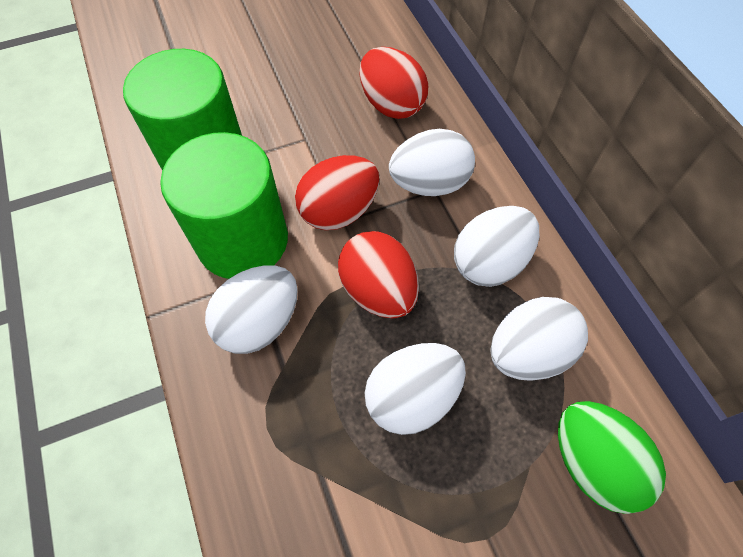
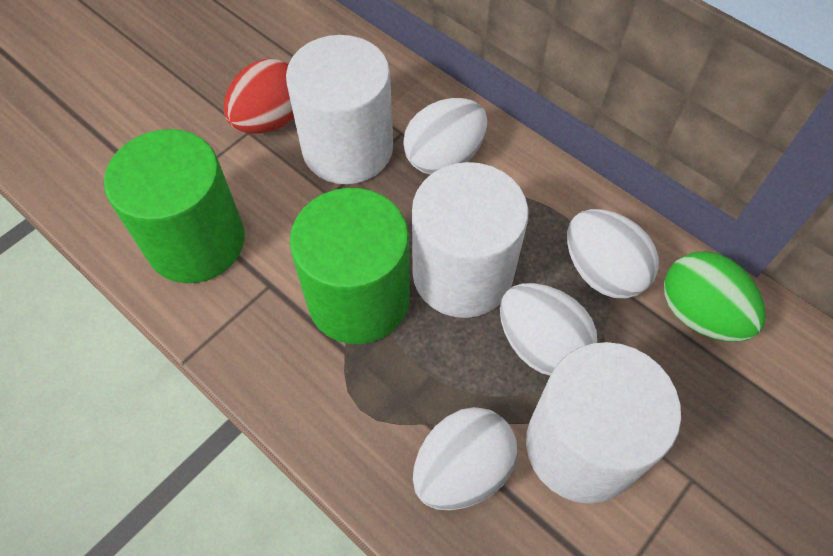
red egg: [295,155,379,230] [338,231,419,318] [359,47,428,119] = 3 -> [224,59,294,134] = 1
white cylinder: none = 0 -> [286,35,393,184] [412,162,528,318] [526,342,681,504] = 3
white egg: [205,265,298,354] [365,343,466,435] [389,129,475,196] [454,206,539,287] [490,297,588,381] = 5 -> [403,98,487,174] [413,407,517,510] [500,283,597,376] [567,209,659,298] = 4

